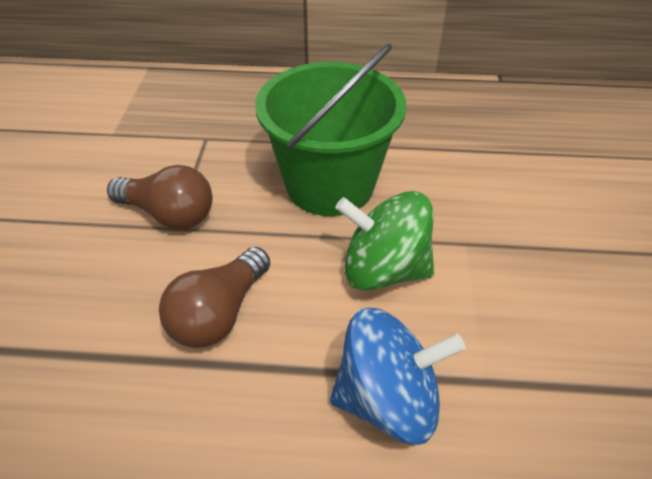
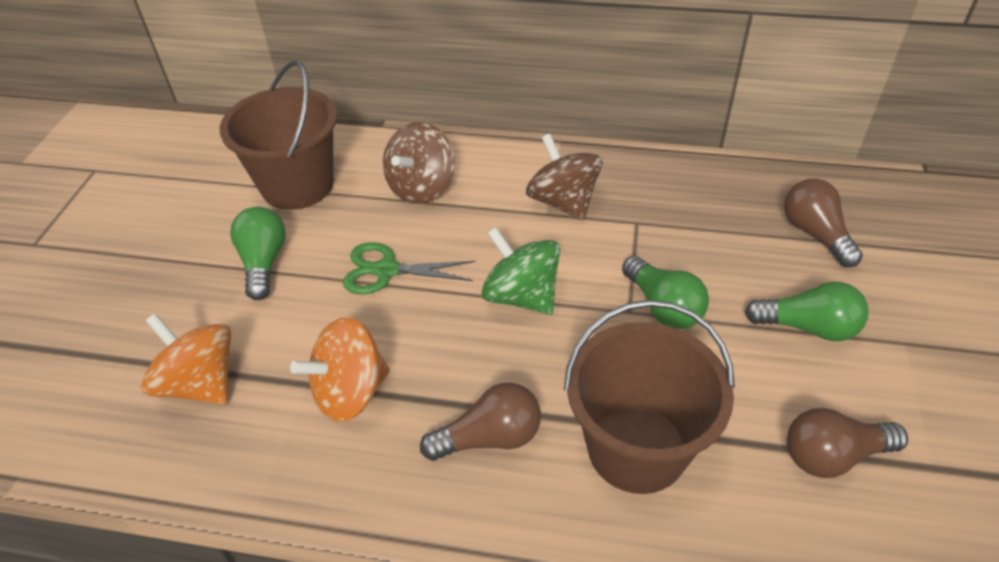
blue spinning top: [330,307,465,445] = 1 -> none = 0
brown bucket: none = 0 -> [220,60,337,210] [564,300,735,494] = 2
brown light bulb: [107,165,213,230] [159,247,270,348] = 2 -> [420,382,541,461] [784,178,863,267] [787,408,908,478] = 3
brown spinning top: none = 0 -> [383,122,455,204] [526,134,603,221] = 2
green bucket: [255,44,407,216] = 1 -> none = 0
green light bulb: none = 0 -> [230,207,286,300] [622,256,709,329] [745,282,869,341] = 3
green scissors: none = 0 -> [343,243,475,294] = 1
orange spinning top: none = 0 -> [141,313,231,405] [290,317,390,422] = 2

